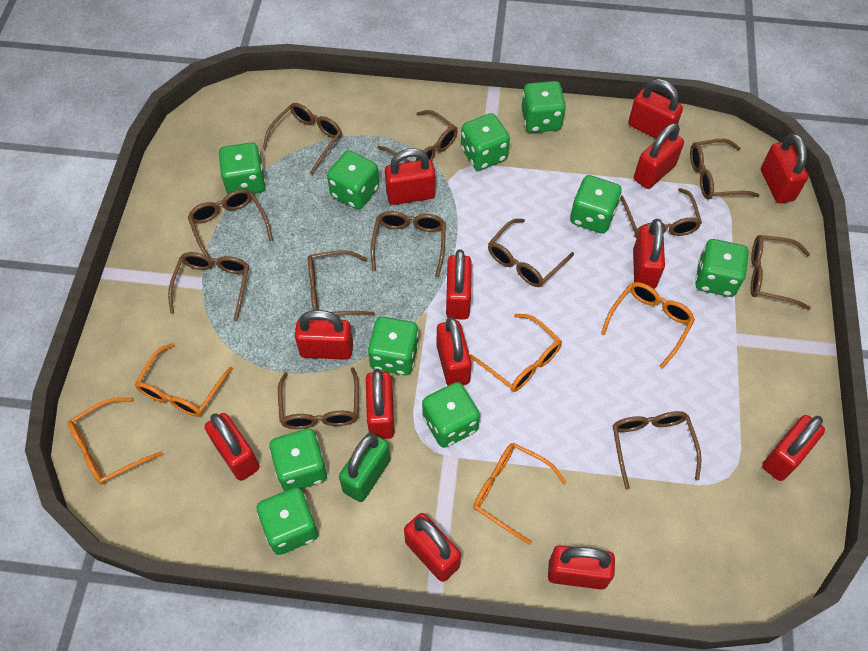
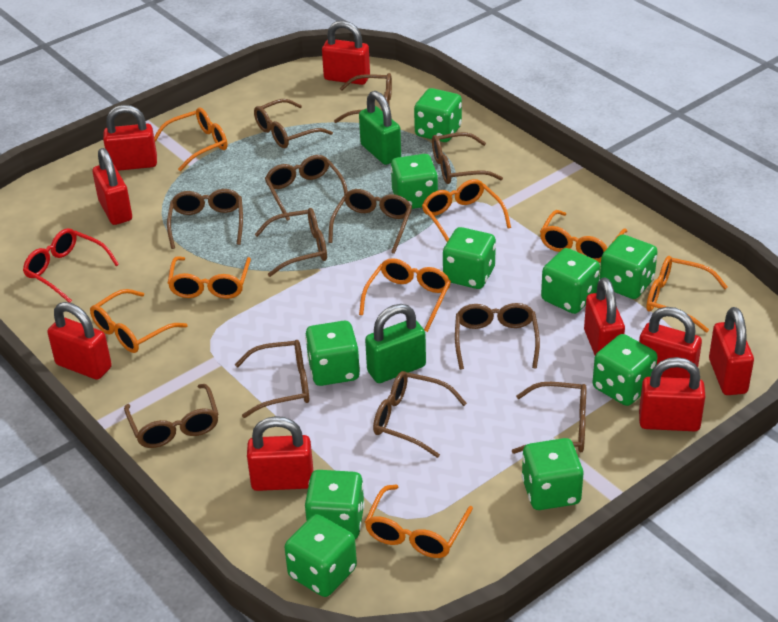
green padlock: [339,433,390,502] = 1 -> [359,91,401,165] [365,304,426,383] = 2
orange glasses: [68,397,163,485] [135,343,233,417] [470,313,562,392] [473,443,566,545] [601,282,695,369] = 5 -> [90,289,187,353] [154,108,228,171] [168,256,251,299] [359,258,451,332] [365,484,473,558] [422,179,511,242] [540,210,627,262] [646,256,728,332] = 8
red glasses: none = 0 -> [23,228,119,303] = 1
red padlock: [205,413,260,481] [295,310,353,360] [366,369,394,439] [385,148,435,205] [404,513,461,582] [437,317,472,385] [446,250,472,320] [548,545,615,590] [628,79,683,138] [633,219,665,289] [634,123,684,189] [761,133,808,203] [762,415,825,481] = 13 -> [47,302,112,380] [93,148,132,225] [103,105,157,171] [247,416,313,491] [322,20,370,85] [584,277,625,356] [639,307,702,378] [639,357,706,431] [709,307,754,395] = 9

